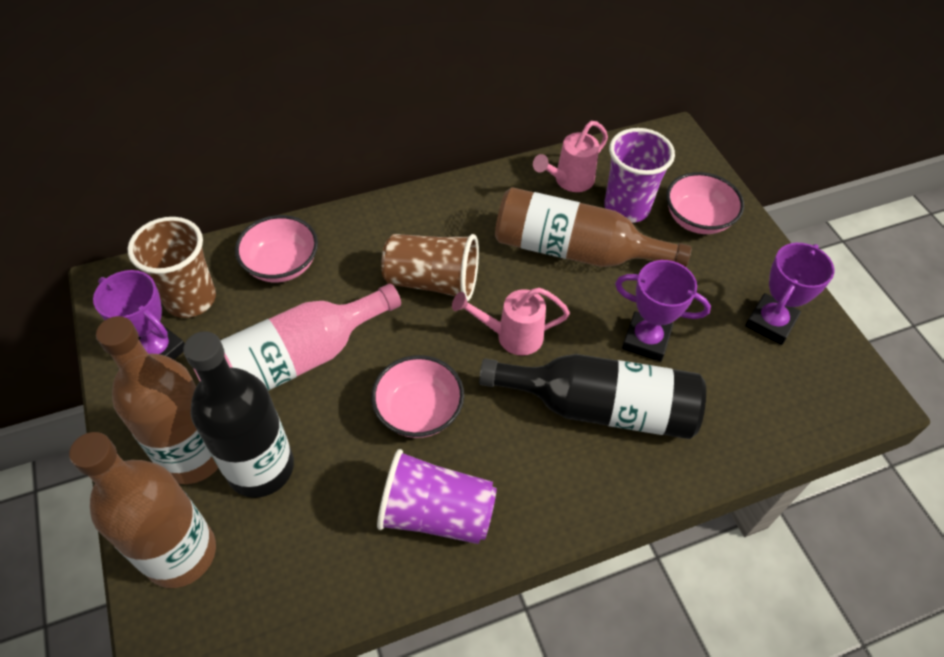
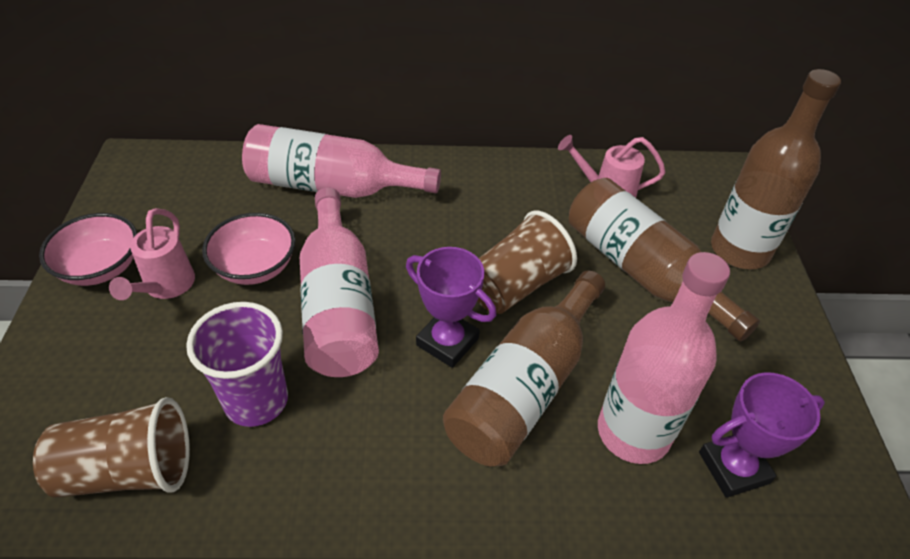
black bottle: [183,331,294,498] [479,354,706,439] = 2 -> none = 0
pink bottle: [193,284,401,391] = 1 -> [242,124,441,198] [300,188,379,377] [598,252,730,464] = 3
pink bowl: [235,215,318,282] [371,355,464,438] [666,172,744,234] = 3 -> [39,213,137,286] [202,213,296,285] = 2
purple cup: [377,449,497,544] [604,128,675,223] = 2 -> [186,302,288,427] = 1
purple trophy: [93,270,185,360] [615,260,711,362] [745,243,834,345] = 3 -> [406,247,496,368] [699,372,825,498] = 2

